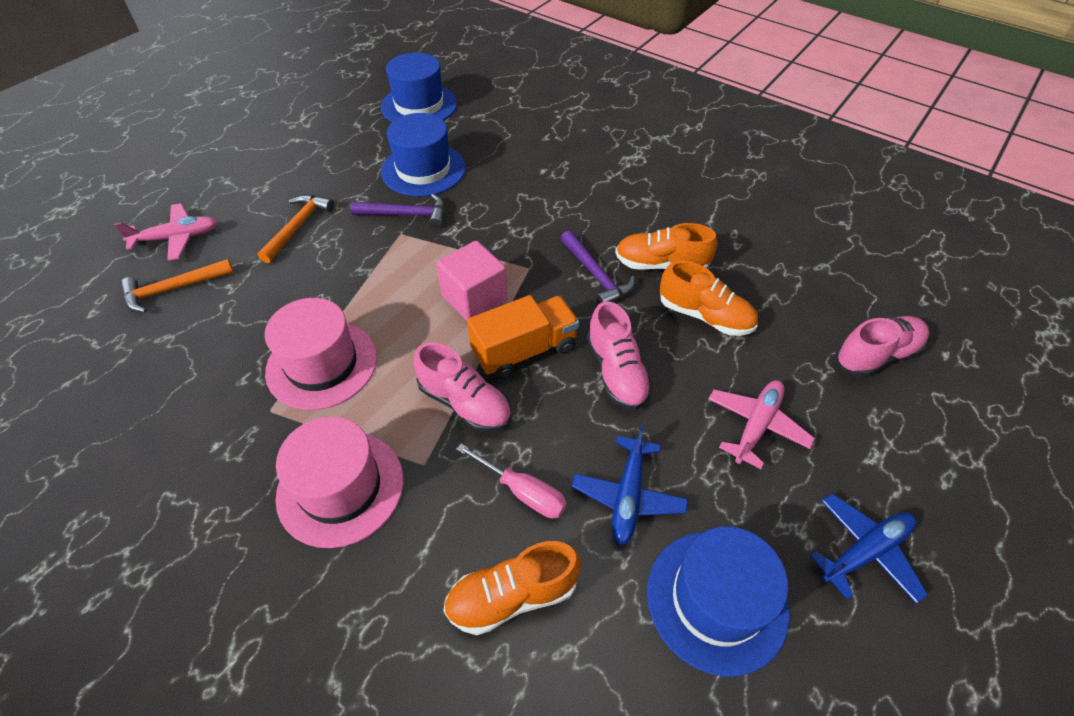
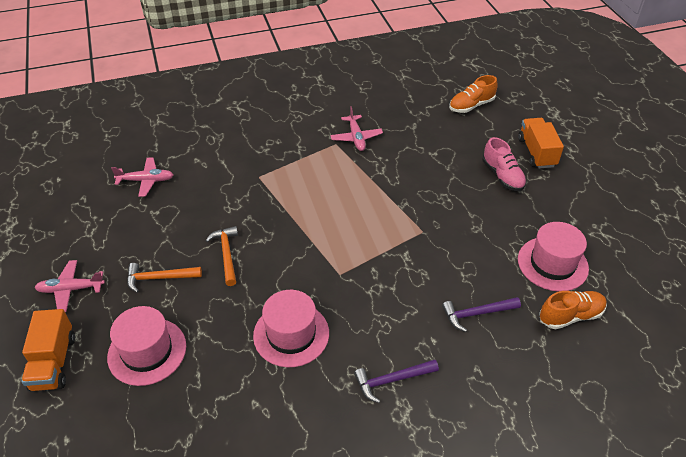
blue hat: [381,53,457,122] [381,113,466,196] [647,526,790,677] = 3 -> none = 0
blue plane: [572,425,688,546] [810,494,928,604] = 2 -> none = 0
orange shoe: [443,541,581,635] [615,223,717,270] [660,261,758,336] = 3 -> [449,75,498,113] [539,291,607,330] = 2
orange truck: [467,295,579,379] = 1 -> [21,309,75,391] [518,118,564,169] = 2
pink cube: [436,241,507,321] = 1 -> none = 0
pink hat: [265,298,377,410] [275,416,403,548] = 2 -> [107,306,186,386] [253,290,329,367] [518,222,589,292] = 3
pink plane: [114,203,218,261] [708,380,815,469] = 2 -> [34,260,105,312] [111,157,173,197] [330,106,383,151] = 3
pink screwdriver: [456,443,567,518] = 1 -> none = 0
pink shoe: [414,342,511,432] [587,301,653,410] [835,316,929,377] = 3 -> [482,137,526,191] = 1

